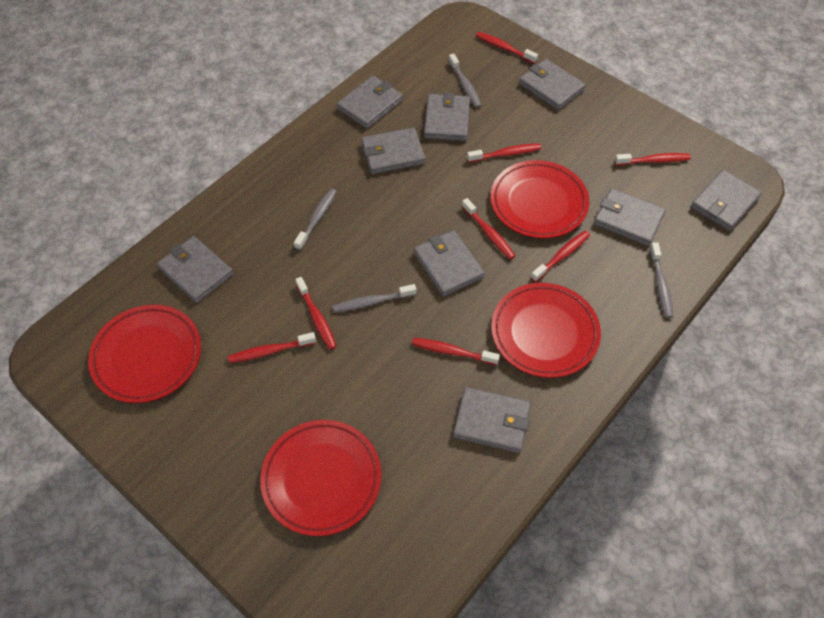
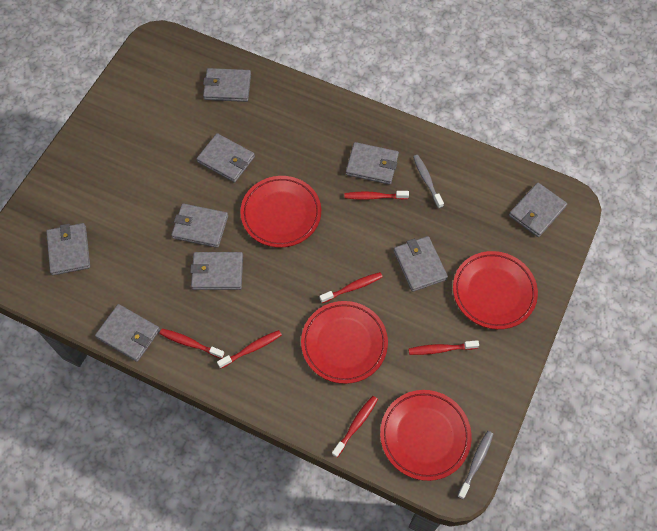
grey toothbrush: [294,189,337,250] [332,284,417,312] [449,53,482,108] [649,242,673,318] = 4 -> [413,155,444,208] [457,431,493,499] = 2
red toothbrush: [228,332,316,363] [295,277,337,350] [412,338,500,365] [462,198,515,260] [467,144,541,163] [476,32,538,64] [531,231,590,282] [615,153,691,165] = 8 -> [160,328,224,359] [217,330,282,368] [319,272,383,303] [332,396,378,458] [344,191,409,200] [408,340,479,355] = 6

